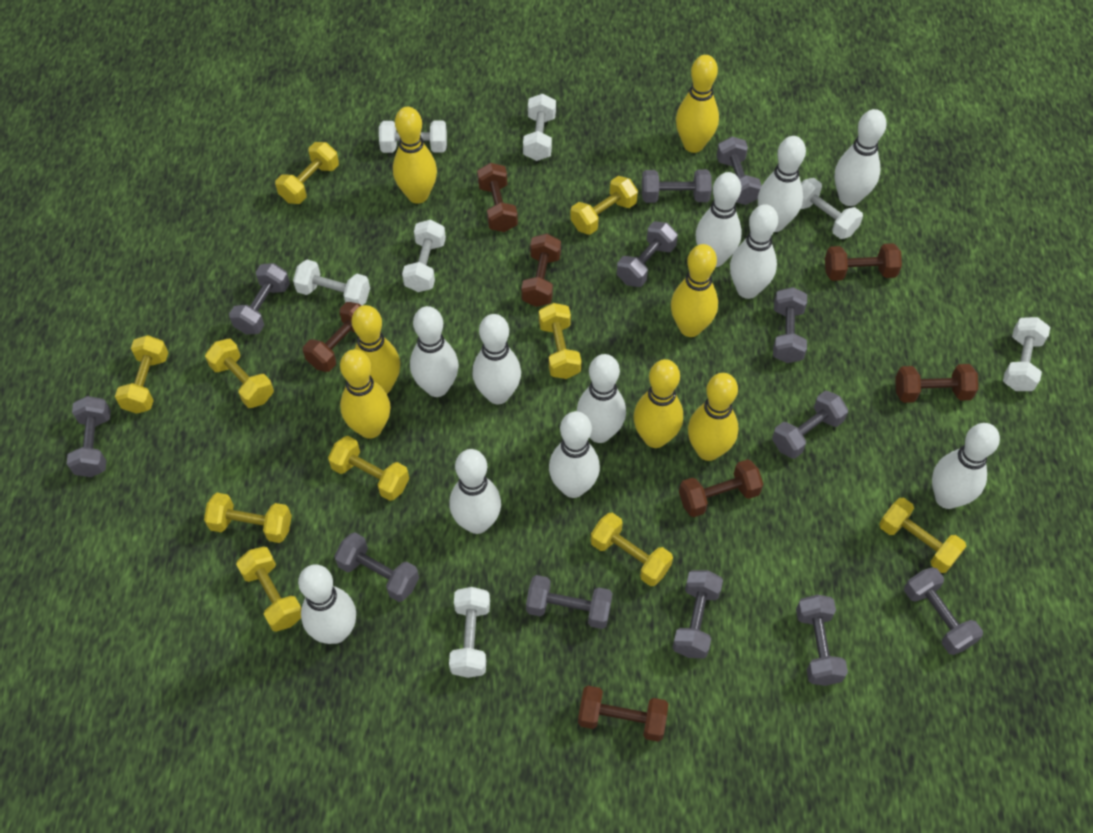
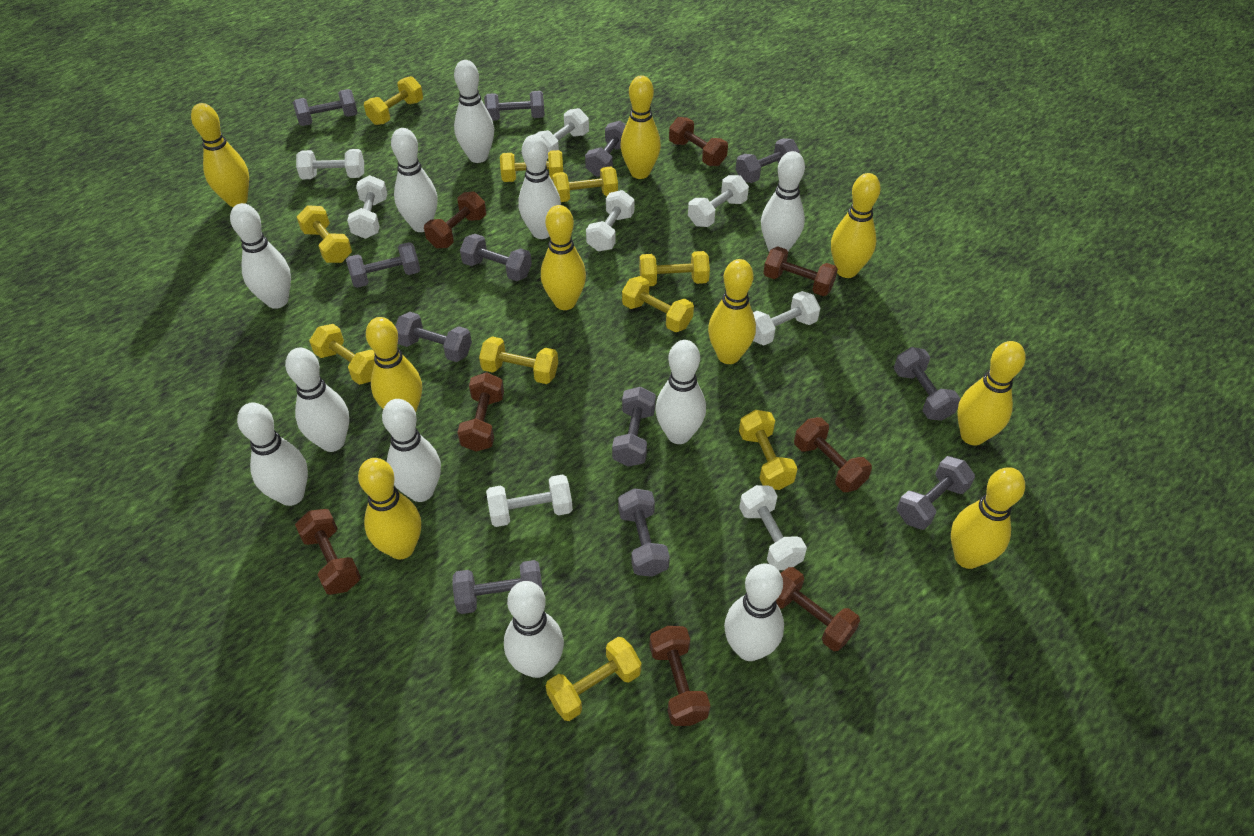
brown dumbbell: [303,302,361,372] [477,163,518,232] [521,234,561,307] [578,686,668,742] [679,459,763,517] [825,243,902,281] [895,364,978,403] = 7 -> [295,509,361,595] [424,191,486,248] [457,372,504,452] [650,626,710,726] [669,117,728,166] [763,246,838,296] [776,567,860,651] [794,417,872,492] = 8
white dumbbell: [293,260,370,306] [379,120,447,153] [402,220,446,292] [449,587,490,678] [523,94,556,161] [801,178,863,239] [1003,317,1050,391] = 7 -> [296,149,364,179] [347,175,387,239] [486,474,573,527] [535,108,589,159] [586,190,634,251] [688,175,749,227] [739,485,807,570] [753,291,820,345] = 8
yellow bowling pin: [340,349,390,439] [352,305,400,394] [393,107,437,204] [633,359,683,448] [671,244,718,337] [676,55,719,153] [688,373,738,461] = 7 -> [191,103,249,207] [358,458,421,559] [366,317,422,412] [541,205,586,310] [620,75,661,179] [708,259,756,364] [831,173,881,278] [951,467,1025,569] [957,341,1026,446] = 9

